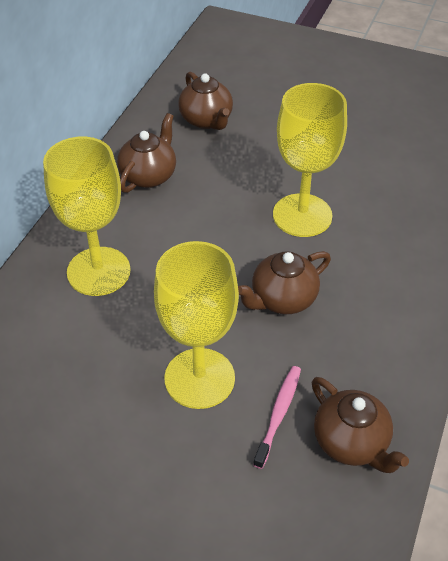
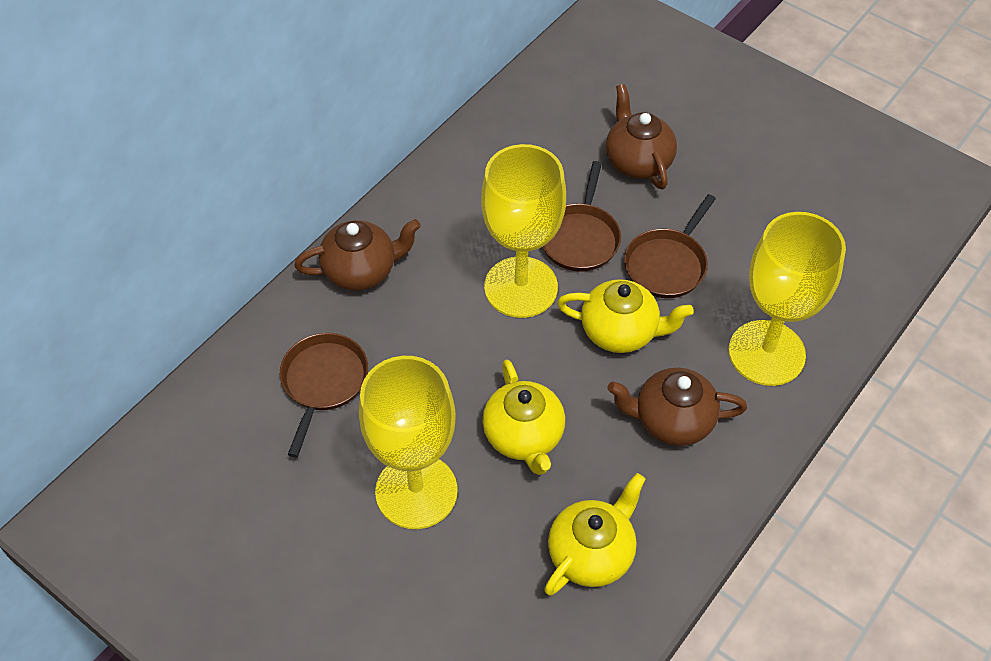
brown pan: none = 0 -> [280,333,368,457] [542,161,621,272] [624,194,716,298] = 3
brown teapot: [117,113,176,193] [178,72,233,130] [238,251,331,314] [312,377,409,473] = 4 -> [294,219,421,291] [606,84,677,189] [608,368,747,446] = 3
pink toothbrush: [253,366,301,469] = 1 -> none = 0
yellow teapot: none = 0 -> [482,360,565,475] [544,473,646,596] [557,279,694,353] = 3

